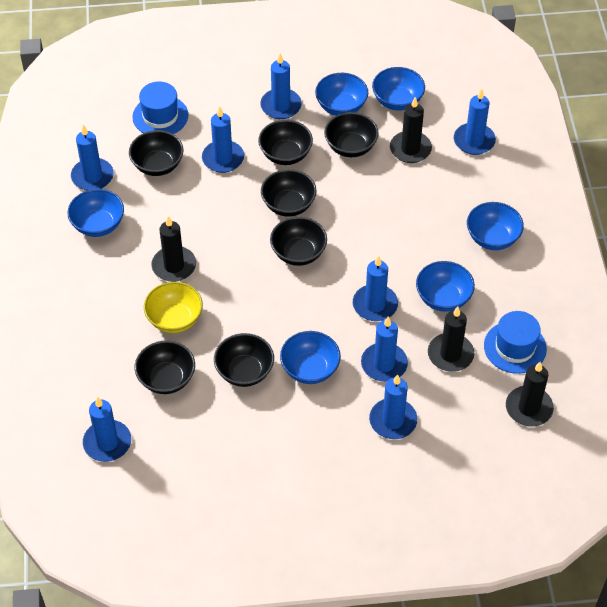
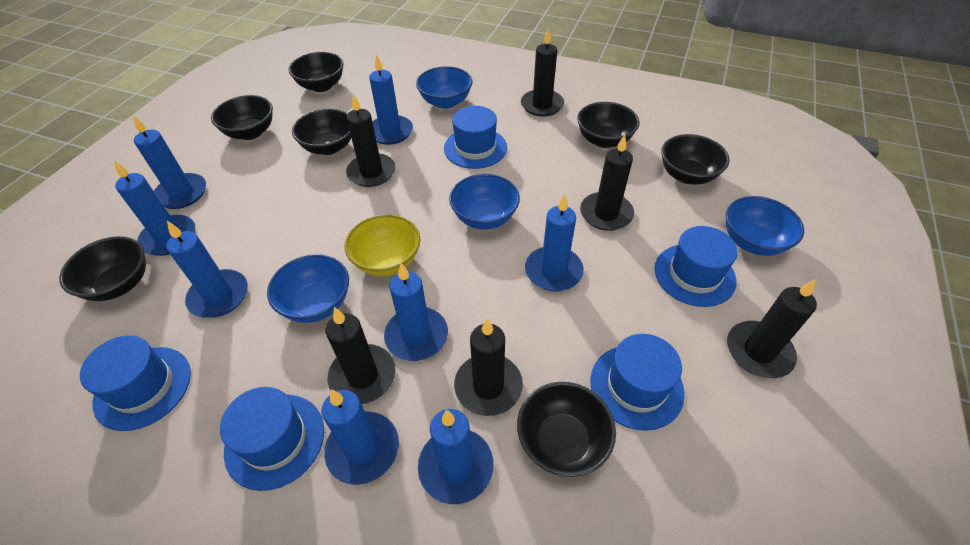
black candle: [152,216,196,282] [390,97,432,163] [428,307,474,372] [506,362,554,426] = 4 -> [326,307,396,404] [346,94,396,187] [454,318,523,416] [521,28,564,117] [580,135,634,231] [727,279,817,378] = 6
blue bowl: [67,189,124,237] [280,331,341,384] [315,73,368,116] [372,67,425,110] [416,261,475,312] [467,202,524,250] = 6 -> [267,254,349,323] [416,66,472,109] [449,174,520,230] [726,196,804,256] = 4
blue hat: [132,81,188,134] [484,311,547,374] = 2 -> [80,335,191,431] [220,387,324,491] [444,106,507,169] [590,334,685,431] [655,226,738,307] = 5

